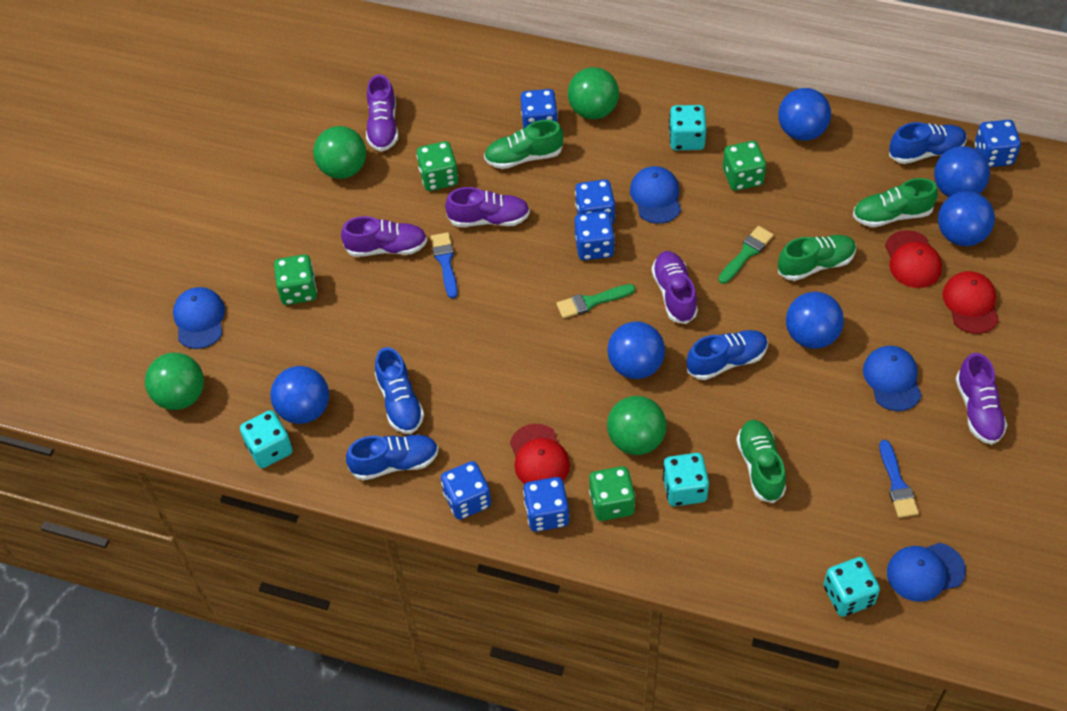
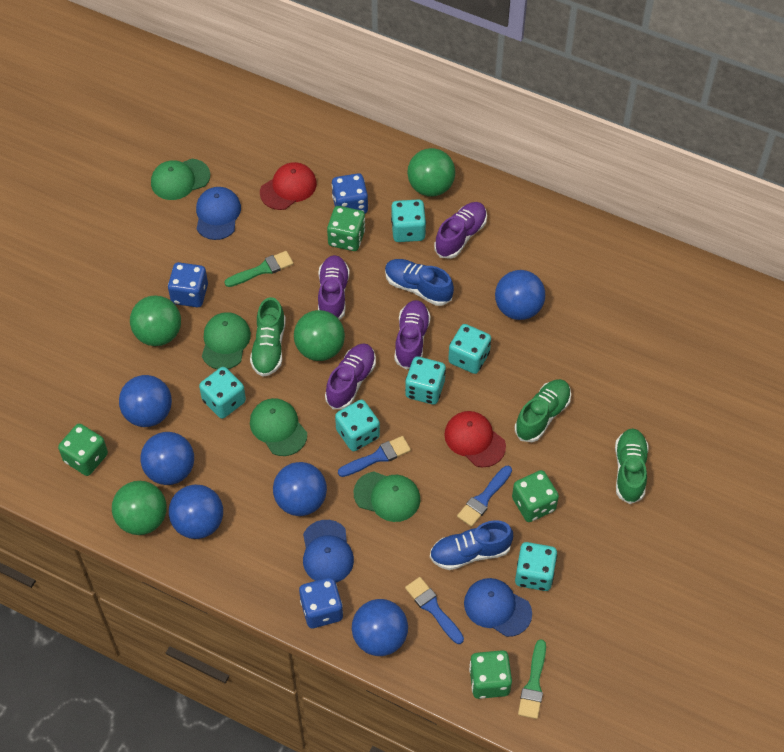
blue brush: [430,232,458,298] [879,440,919,518] = 2 -> [338,436,411,477] [405,577,464,644] [457,466,512,527] = 3
blue cap: [173,287,225,349] [630,166,681,224] [863,346,922,411] [887,543,966,602] = 4 -> [196,187,241,240] [303,520,354,583] [464,578,532,637] = 3
blue dice: [441,461,491,520] [521,89,558,129] [523,477,569,532] [575,179,615,224] [575,211,615,260] [974,120,1021,167] = 6 -> [168,262,208,307] [299,577,343,628] [332,173,368,214] = 3
blue shoe: [346,434,439,480] [375,347,424,434] [687,330,768,380] [889,122,967,164] = 4 -> [385,259,454,306] [430,520,513,570] = 2
green cap: none = 0 -> [151,159,210,200] [202,312,251,369] [250,398,307,456] [354,472,420,522] = 4
green shoe: [484,120,563,169] [736,420,786,503] [778,235,856,281] [853,178,938,227] = 4 -> [250,297,286,377] [515,379,571,442] [615,428,649,504] = 3
purple shoe: [341,216,427,257] [366,74,398,152] [445,187,530,227] [652,251,698,324] [956,353,1007,445] = 5 -> [318,255,350,320] [325,343,376,409] [394,300,431,370] [434,202,487,259] = 4
red cap: [510,424,570,484] [885,230,942,288] [942,271,999,334] = 3 -> [260,162,317,210] [444,411,506,467] = 2
turquoise dice: [240,410,293,468] [663,453,709,506] [669,105,706,150] [823,557,880,617] = 4 -> [199,367,246,419] [335,400,380,451] [391,199,426,242] [405,356,446,405] [448,324,491,374] [515,542,557,591] = 6

